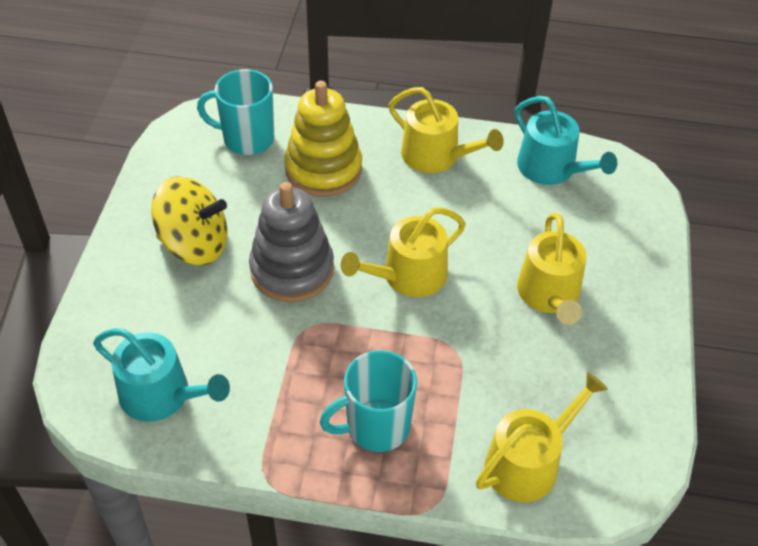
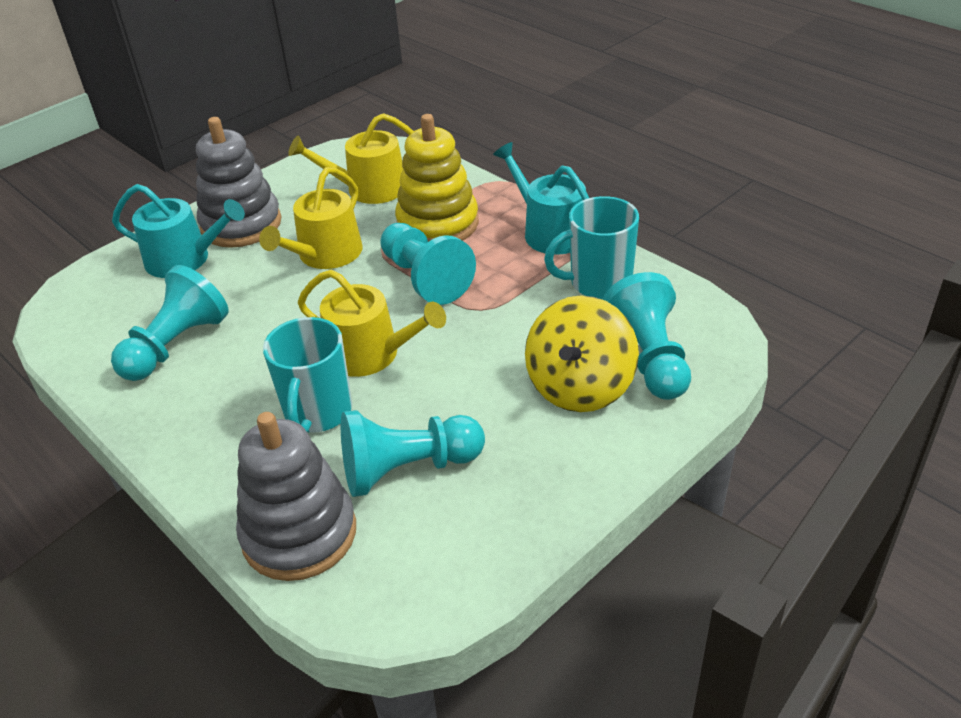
grey stacking toy: [249,182,334,302] = 1 -> [196,117,282,248] [236,412,356,581] = 2
turquoise pawn: none = 0 -> [111,265,229,381] [341,410,485,497] [380,223,476,305] [602,272,691,400] = 4
yellow watering can: [341,208,466,297] [389,87,504,173] [476,372,608,502] [517,213,586,325] = 4 -> [259,167,362,269] [288,113,414,204] [298,270,446,377] = 3

